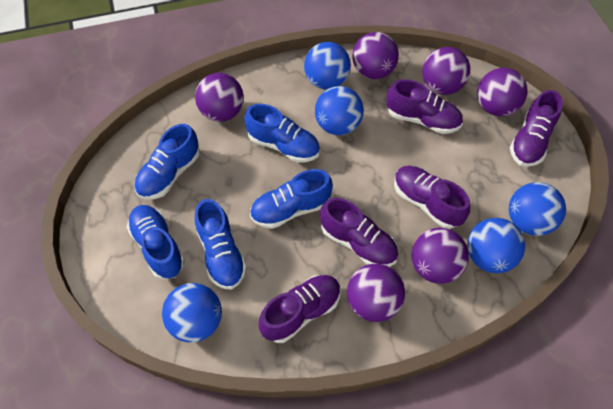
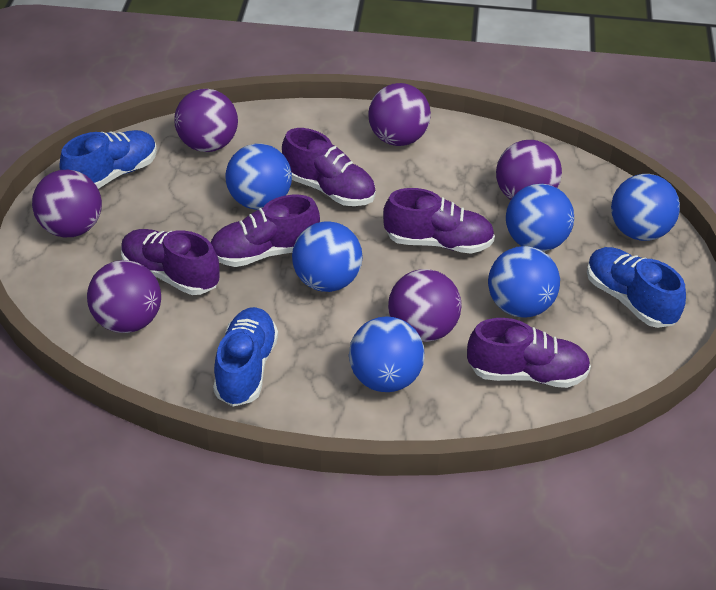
blue ball: [162,283,222,343] [304,42,351,89] [315,86,364,135] [467,218,526,273] [509,182,566,236] = 5 -> [225,144,292,210] [292,221,362,292] [349,316,425,392] [488,246,560,318] [506,184,574,251] [611,174,680,241] = 6
blue shoe: [127,205,185,279] [134,124,200,200] [195,199,247,289] [244,104,320,163] [250,169,333,229] = 5 -> [60,130,157,189] [213,307,278,407] [587,247,686,328] = 3

